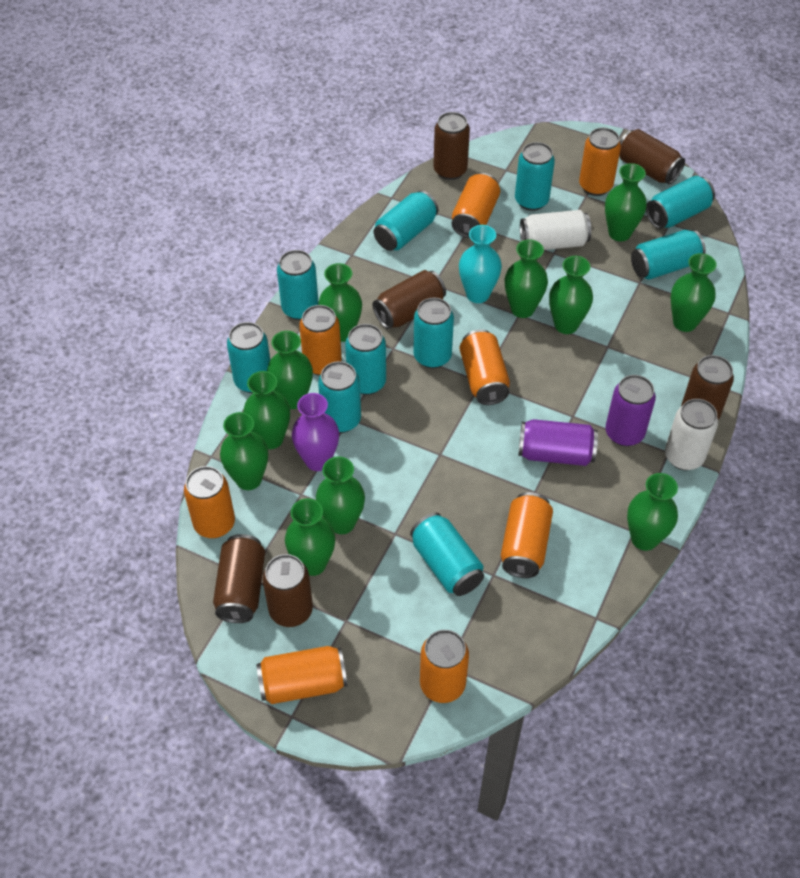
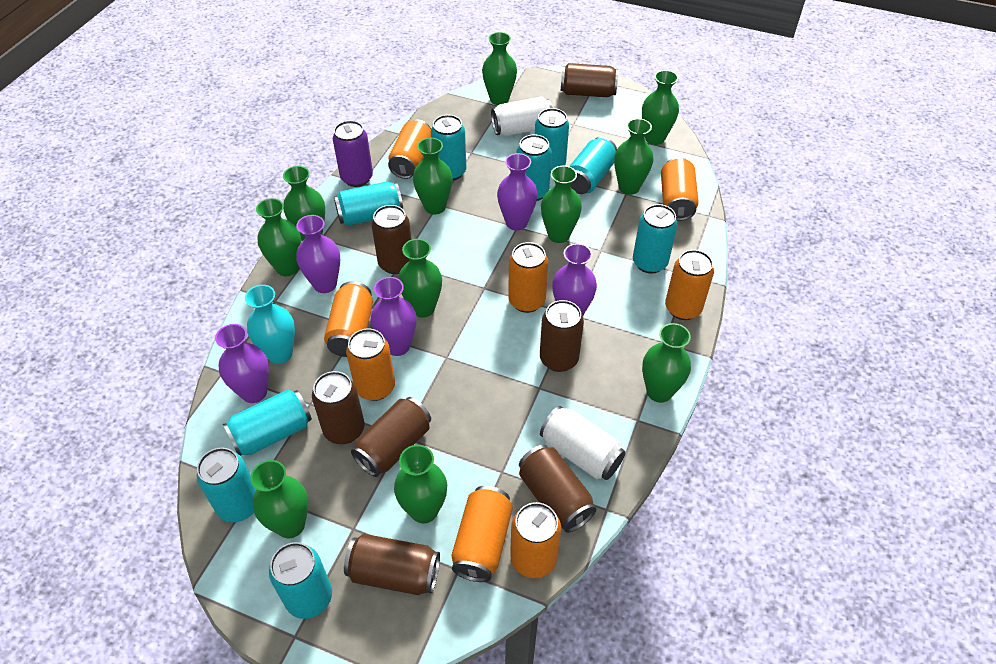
brown can: [213,534,265,623] [263,554,313,627] [373,270,446,329] [433,112,470,180] [620,129,685,184] [681,355,734,420] = 6 -> [312,371,364,444] [344,534,440,595] [351,397,431,477] [371,205,412,274] [519,445,596,533] [540,300,584,372] [561,63,618,97] = 7
purple can: [518,419,598,466] [605,375,656,446] = 2 -> [333,120,373,187] = 1
purple vase: [292,393,339,471] = 1 -> [215,324,269,403] [296,215,340,293] [371,277,417,356] [497,153,538,231] [552,243,597,316] = 5
turquoise can: [227,322,270,393] [277,250,319,320] [318,361,361,433] [345,324,386,395] [374,190,439,251] [410,513,484,596] [413,298,454,368] [515,142,555,211] [631,230,706,280] [646,176,715,229] = 10 -> [197,448,256,522] [223,390,312,456] [269,542,332,619] [334,181,403,226] [431,115,466,181] [517,135,552,201] [535,108,569,174] [569,137,617,194] [633,204,678,274] = 9

